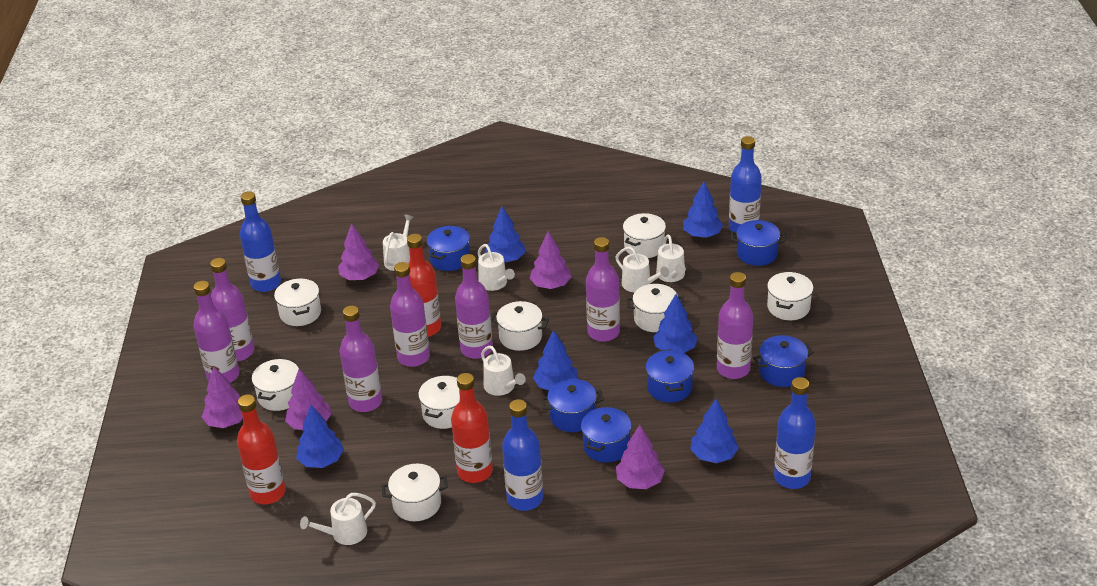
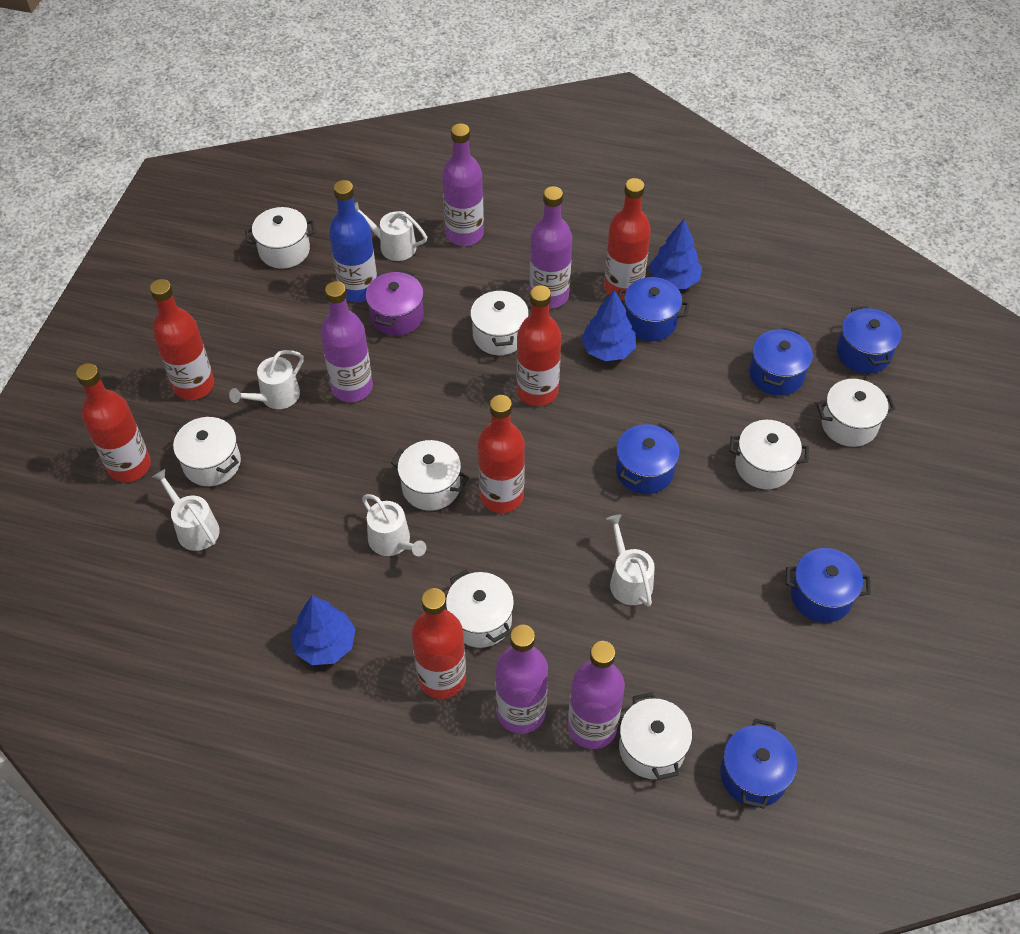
blue bottle: [240,191,281,292] [502,399,543,511] [729,136,762,235] [774,377,816,489] = 4 -> [329,180,377,302] = 1
blue tree: [296,405,344,468] [485,206,525,263] [533,330,578,390] [653,294,698,353] [683,181,723,238] [690,399,739,463] = 6 -> [291,596,356,665] [581,290,636,361] [649,219,702,289] = 3
purple bottle: [193,281,239,383] [210,258,255,361] [340,306,382,412] [390,262,430,367] [455,254,493,359] [586,237,620,342] [717,272,753,379] = 7 -> [321,281,373,402] [442,123,484,246] [496,625,548,734] [530,186,572,309] [568,641,625,749] = 5
purple pot: none = 0 -> [366,270,424,336] = 1
purple tree: [202,366,243,428] [285,369,332,430] [338,223,379,280] [530,231,571,289] [616,425,665,489] = 5 -> none = 0
red bottle: [237,394,286,504] [407,234,441,337] [451,373,493,483] = 3 -> [76,363,151,482] [150,279,214,400] [412,588,466,699] [478,395,525,513] [516,285,561,406] [604,178,651,300] = 6
white watering can: [300,493,376,545] [383,215,414,271] [478,244,515,291] [481,346,526,396] [615,246,669,292] [656,234,686,282] = 6 -> [152,469,220,551] [229,350,304,409] [354,201,427,261] [362,494,427,556] [606,514,655,607] = 5

